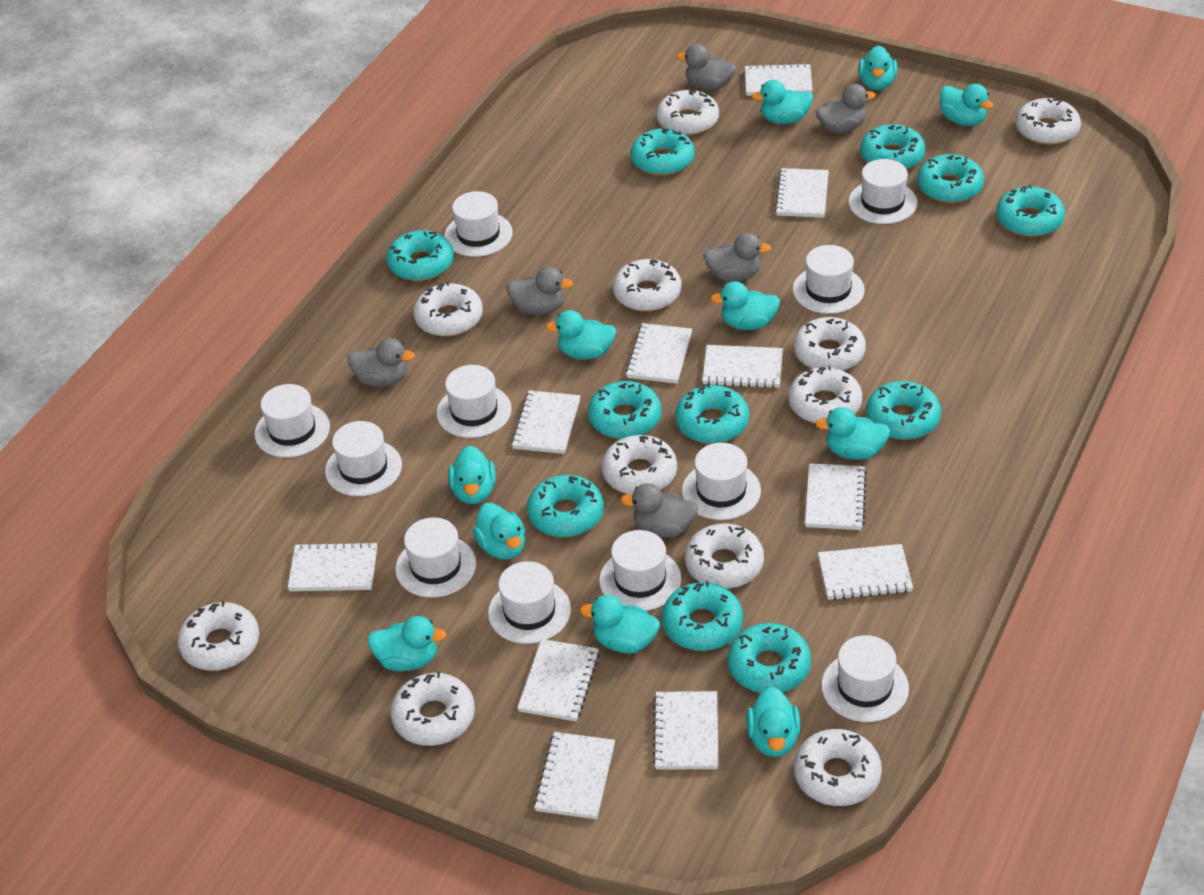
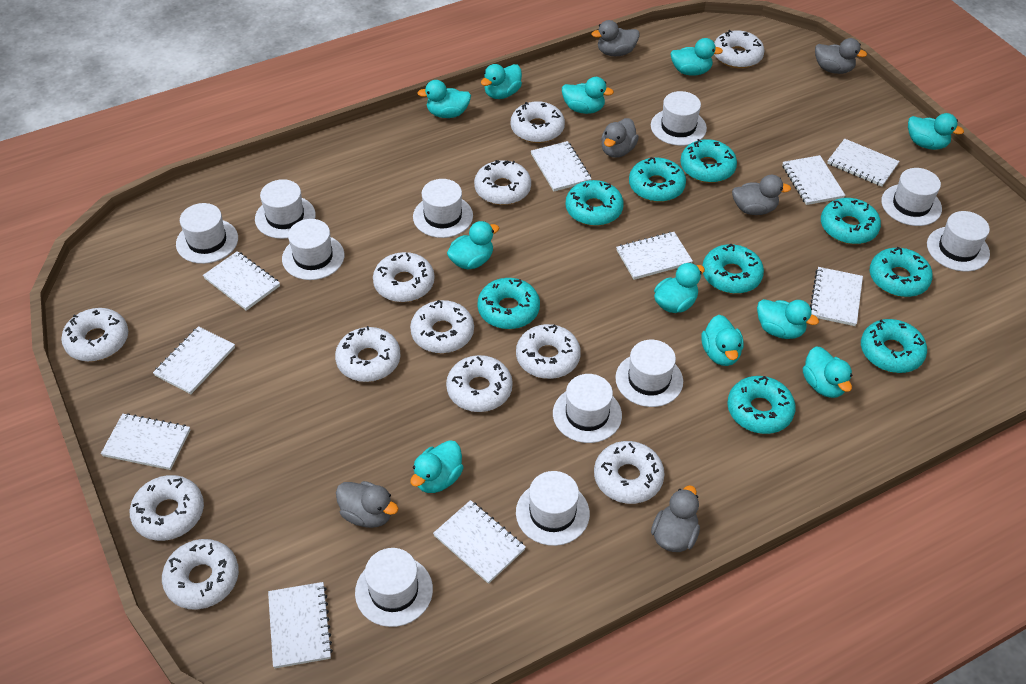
turquoise donut: [386,230,454,281] [527,475,604,537] [588,381,661,439] [631,128,695,176] [662,581,743,651] [675,384,749,443] [728,623,811,693] [860,124,926,169] [866,381,941,440] [917,154,984,203] [996,185,1065,237] = 11 -> [477,278,540,329] [566,180,624,226] [629,157,686,202] [680,139,737,183] [703,244,764,294] [727,376,796,434] [821,198,881,244] [861,319,927,373] [870,247,933,297] = 9
white donut: [178,601,259,671] [390,672,475,746] [413,282,483,337] [602,435,677,494] [613,259,682,312] [657,90,719,136] [685,523,764,589] [789,366,862,423] [794,317,866,371] [794,729,882,806] [1016,98,1081,145] = 11 -> [61,308,128,362] [130,475,204,541] [162,539,239,610] [335,326,401,382] [373,252,435,302] [410,300,474,353] [446,355,513,412] [474,160,531,205] [511,101,565,143] [516,324,581,379] [594,441,665,504] [714,30,764,68] = 12
white notebook: [288,542,377,591] [511,390,580,454] [518,639,600,721] [534,732,615,819] [626,323,692,384] [653,691,718,770] [702,345,783,388] [745,63,813,96] [775,168,829,218] [805,463,867,530] [818,544,913,600] = 11 -> [101,413,190,470] [153,326,235,394] [203,251,280,311] [268,582,333,668] [433,500,526,584] [531,141,592,192] [616,232,693,280] [782,155,845,205] [810,267,863,326] [827,139,899,187] = 10

